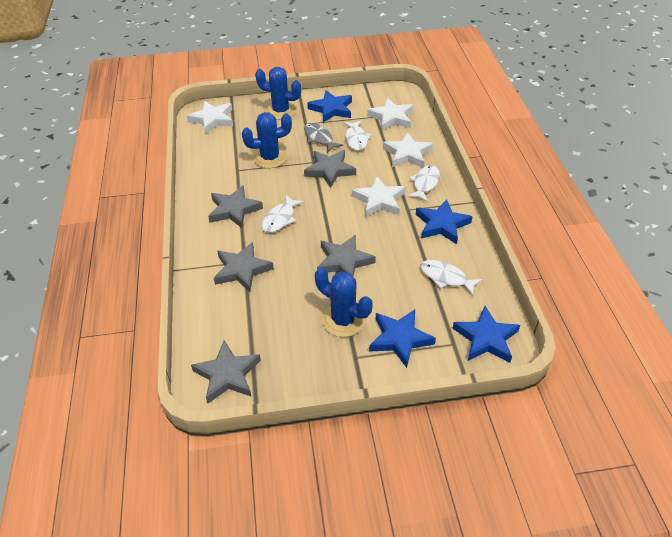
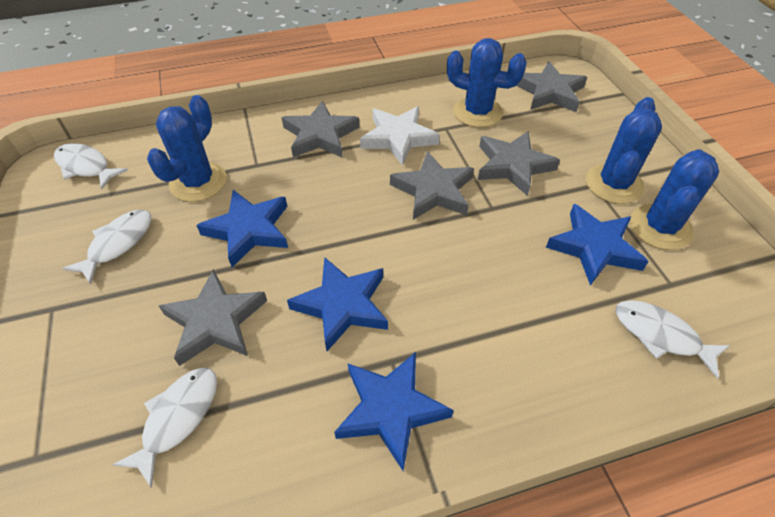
blue cactus: [242,112,292,168] [255,67,301,120] [315,268,373,337] = 3 -> [147,95,227,202] [447,38,527,127] [586,97,662,204] [630,149,719,250] = 4
grey fish: [304,123,343,153] = 1 -> none = 0
white star: [187,101,233,134] [352,176,406,217] [367,98,413,131] [383,133,433,168] = 4 -> [360,106,440,166] = 1

